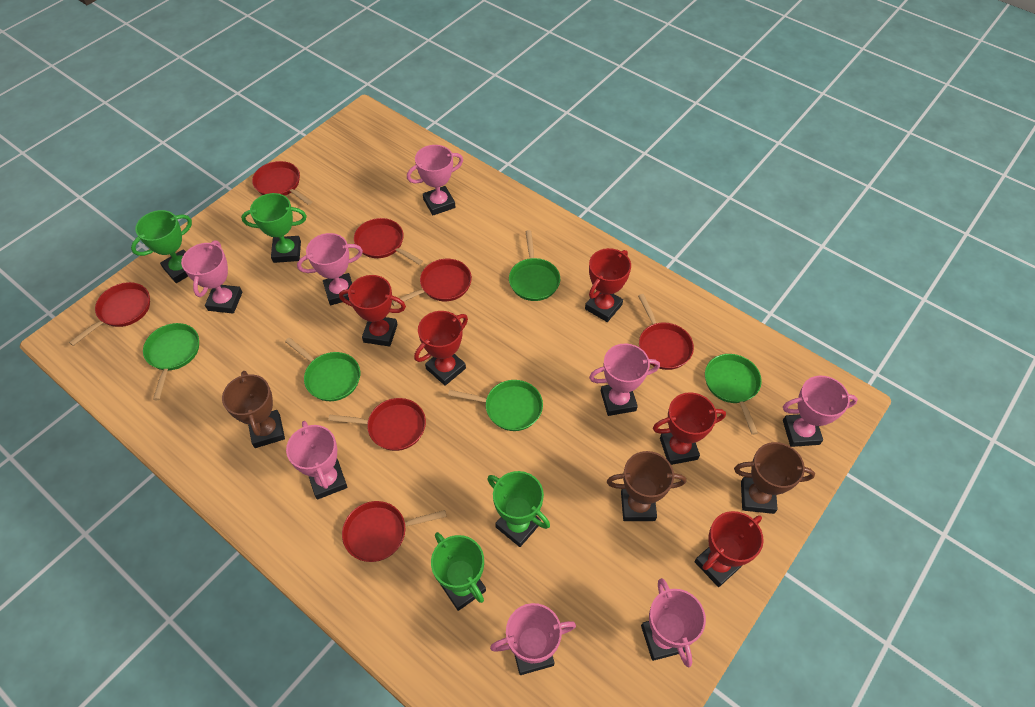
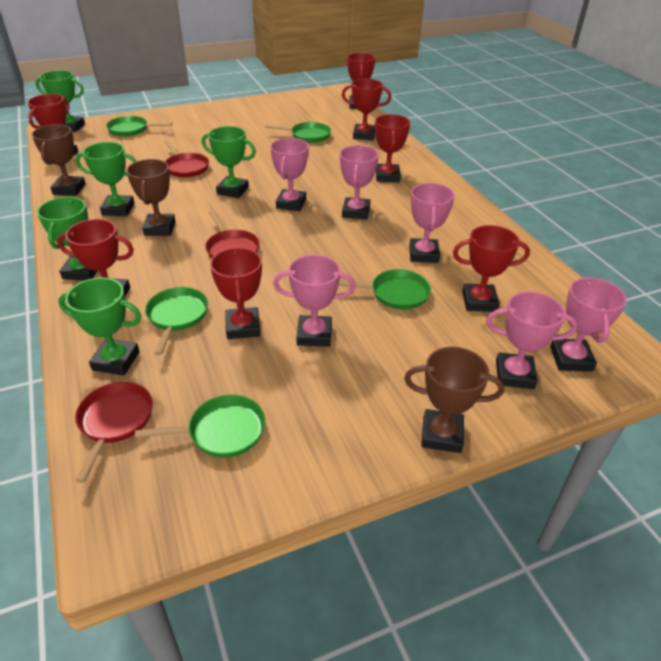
green trophy: [131,210,192,283] [241,193,307,263] [431,532,486,611] [487,471,550,547] = 4 -> [35,70,85,132] [37,197,97,281] [58,278,142,375] [75,142,137,216] [202,126,256,198] = 5
pink trophy: [181,240,242,314] [286,421,347,500] [297,233,363,305] [407,145,463,215] [490,603,576,675] [589,343,660,416] [641,578,706,667] [783,376,858,447] = 8 -> [270,138,309,211] [273,255,356,347] [340,145,379,220] [409,183,455,263] [486,292,578,389] [550,277,627,372] = 6
red pan: [69,282,150,346] [252,161,312,205] [328,398,426,451] [342,501,447,562] [354,218,423,265] [392,259,472,306] [638,294,694,370] = 7 -> [75,382,153,483] [164,140,209,178] [205,211,260,258] = 3
red trophy: [339,275,406,347] [414,311,468,386] [585,248,631,322] [653,392,726,465] [694,511,764,587] = 5 -> [28,94,79,155] [57,219,134,297] [210,247,262,339] [342,79,391,140] [347,53,375,109] [375,114,410,182] [453,225,530,312] = 7

